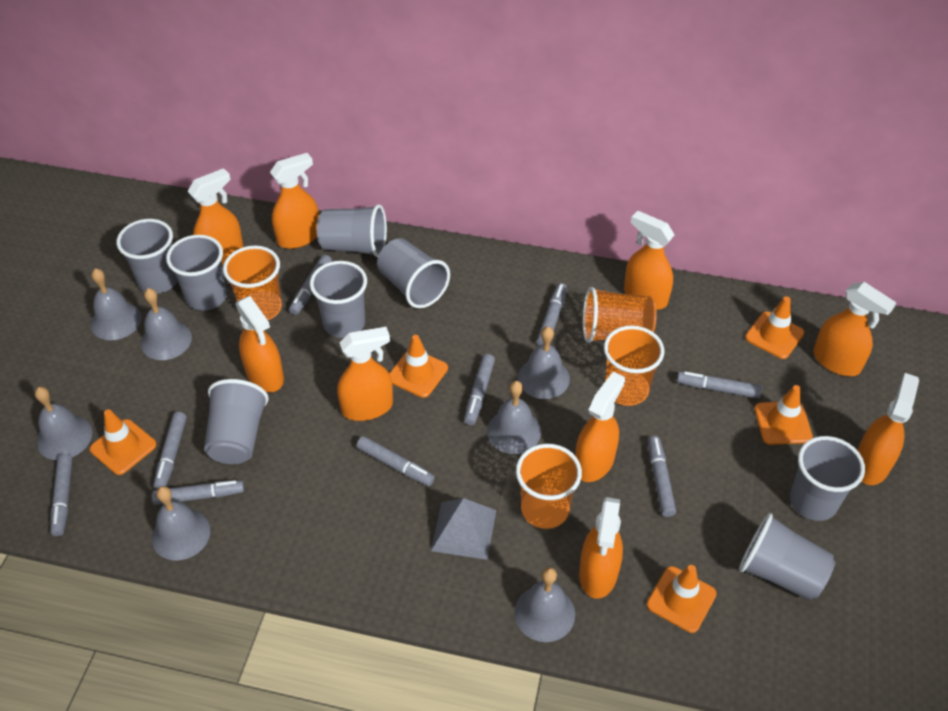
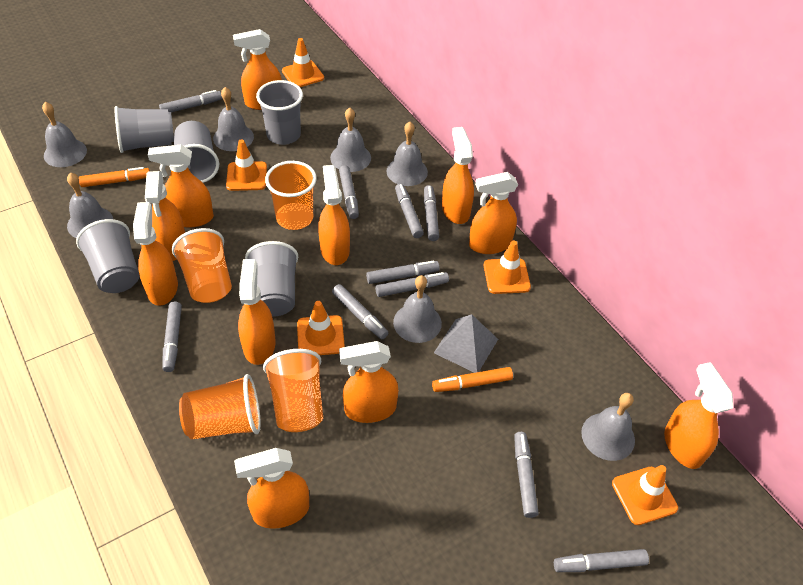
grey cup: [117,219,178,294] [166,235,227,311] [204,379,269,464] [310,261,367,338] [317,204,387,257] [377,238,450,309] [739,513,836,601] [790,436,865,521] = 8 -> [76,219,140,293] [114,106,174,153] [174,121,219,183] [245,241,298,317] [256,80,303,145] = 5
grey marker: [50,454,73,536] [152,480,244,505] [153,412,187,489] [289,255,332,315] [356,436,435,486] [464,354,495,425] [537,283,567,345] [648,436,676,517] [677,372,762,399] = 9 -> [159,90,222,112] [162,301,182,372] [332,284,388,339] [339,165,359,219] [366,261,440,284] [375,272,449,297] [395,184,424,238] [424,185,439,241] [514,432,539,518] [554,549,649,572] = 10
orange marker: none = 0 -> [79,167,150,187] [432,367,513,392] = 2
orange spray bottle: [188,168,243,266] [236,296,284,392] [270,153,319,249] [337,327,393,421] [575,371,625,482] [579,497,623,599] [624,211,674,310] [813,282,897,376] [857,373,919,485] = 9 -> [133,202,178,306] [145,171,185,261] [148,145,214,227] [233,29,282,110] [234,448,309,529] [238,259,276,365] [318,165,350,265] [339,341,398,423] [442,127,474,224] [469,172,518,254] [664,362,734,469] = 11

